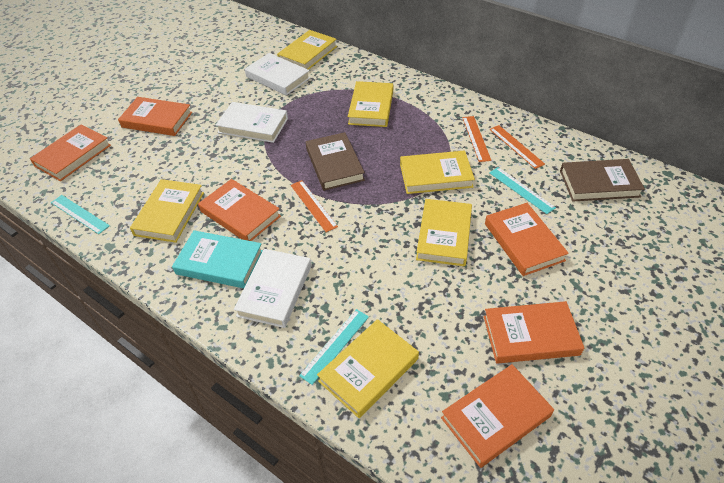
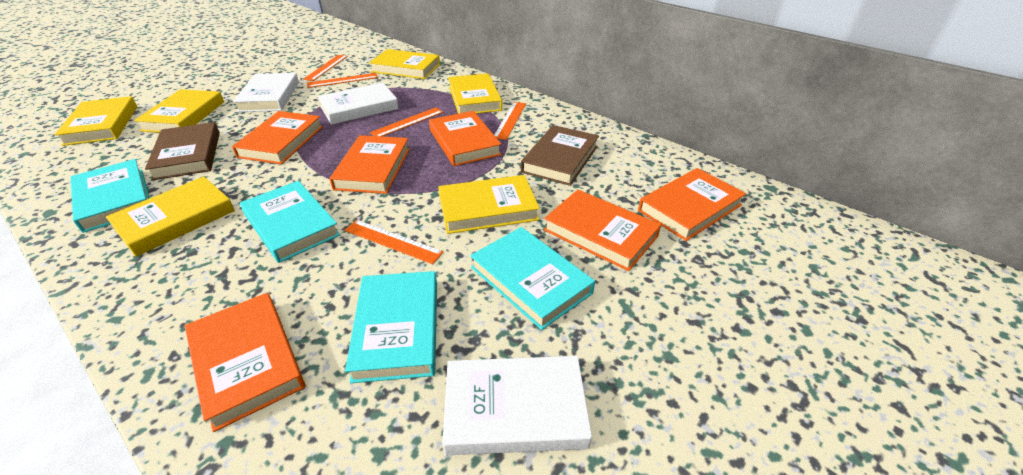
orange ruler: [291,180,338,232] [462,116,491,162] [489,125,545,169] = 3 -> [303,55,348,81] [307,73,378,88] [344,220,444,264] [370,107,443,136] [494,102,526,140] = 5
turquoise book: [172,230,263,288] = 1 -> [70,159,150,233] [240,181,340,263] [345,271,437,383] [470,227,595,330] = 4
turquoise ruler: [51,195,110,234] [299,309,369,385] [489,167,556,214] = 3 -> none = 0

